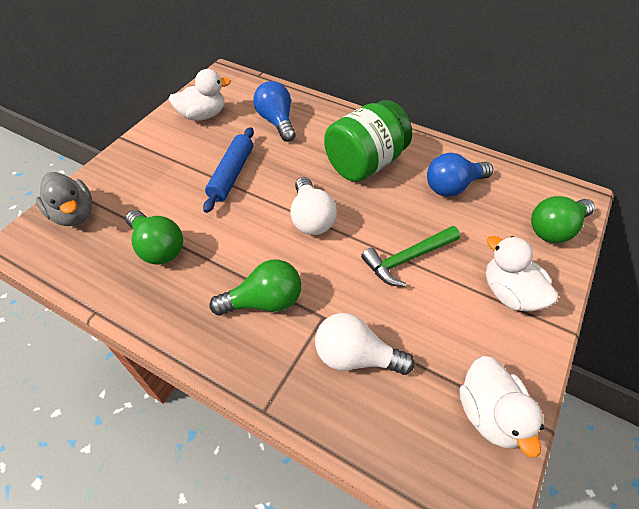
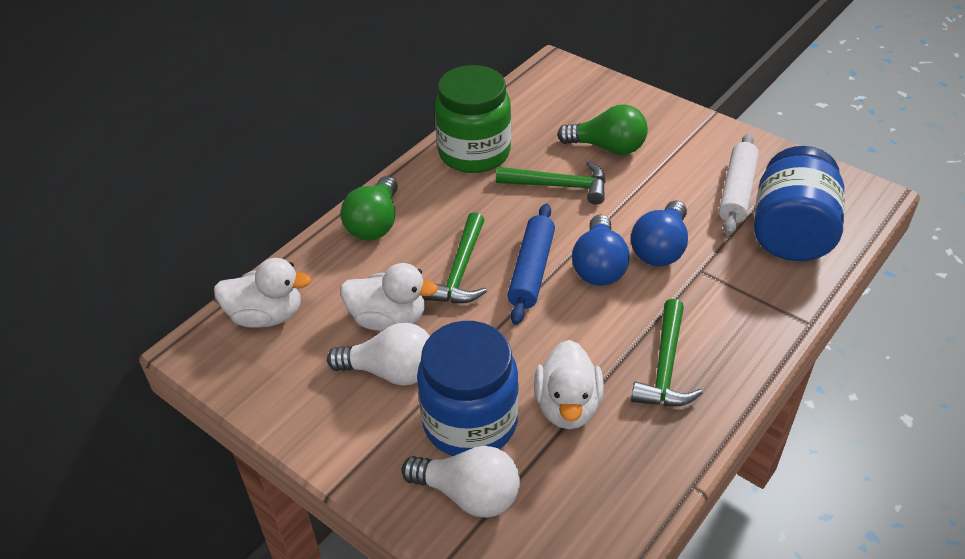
blue jar: none = 0 -> [417,321,519,456] [754,146,845,261] = 2
green hammer: [361,226,460,287] = 1 -> [422,212,487,303] [496,161,606,205] [631,299,703,406] = 3
green light bulb: [126,210,183,265] [210,260,301,316] [531,196,595,243] = 3 -> [341,176,398,241] [557,104,648,155] = 2
grey duck: [36,172,92,226] = 1 -> none = 0
white rolling pin: none = 0 -> [719,133,759,235] = 1

